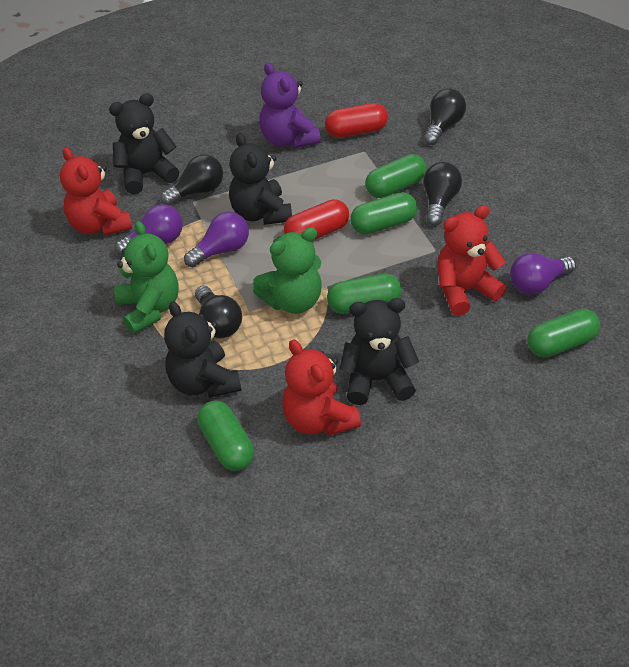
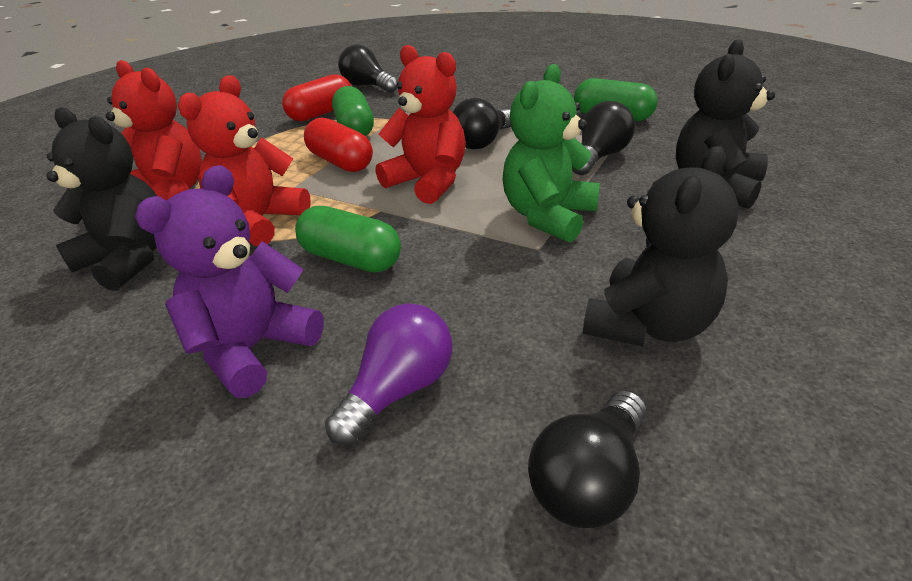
black teddy bear: [109,93,180,194] [164,301,241,398] [229,133,292,225] [339,298,419,405] = 4 -> [46,107,157,291] [583,146,739,346] [676,39,775,209] = 3
green capsule: [197,401,254,471] [327,274,402,314] [350,192,417,234] [365,154,427,198] [527,309,600,358] = 5 -> [295,206,401,273] [332,86,374,136] [574,78,658,121] = 3
green teddy bear: [114,221,179,334] [253,227,322,314] = 2 -> [503,64,600,242] = 1
purple light bulb: [115,204,183,256] [184,212,249,267] [510,253,576,295] = 3 -> [325,303,452,445] = 1

